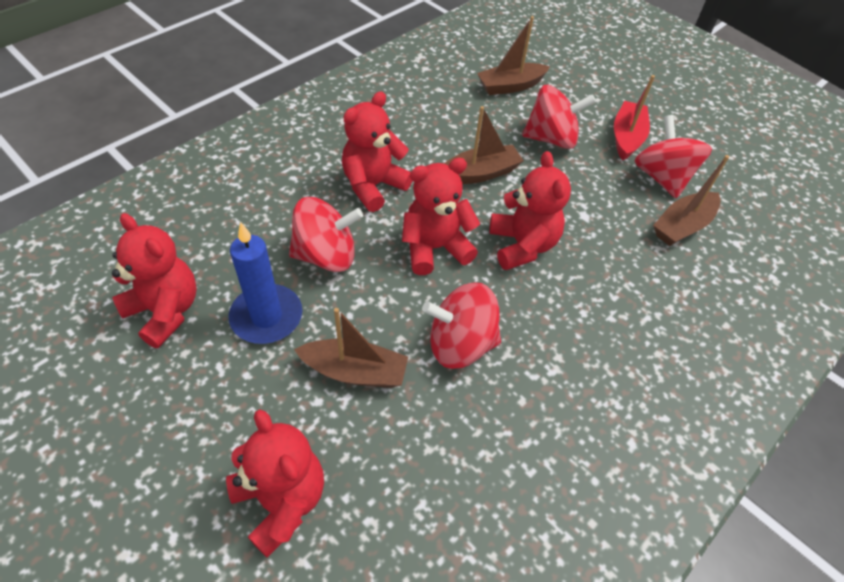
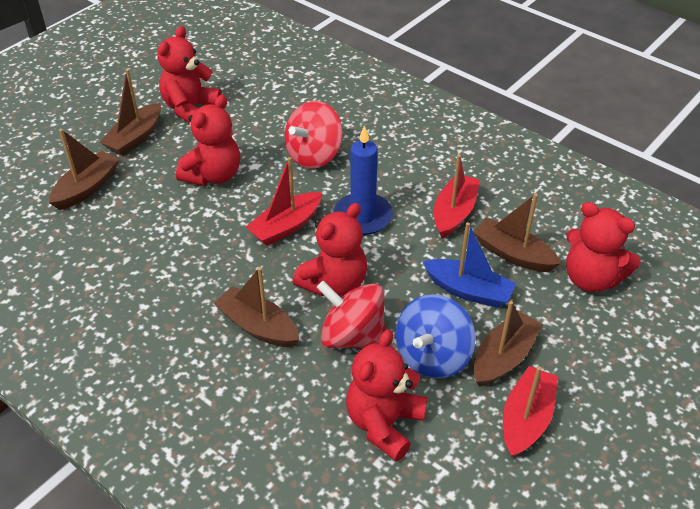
blue boat: none = 0 -> [423,222,516,308] = 1
blue spinning top: none = 0 -> [396,294,475,379] = 1
brown boat: [294,308,408,388] [444,106,524,184] [477,16,550,95] [653,155,729,246] = 4 -> [49,129,119,210] [100,69,161,156] [214,267,300,347] [473,194,561,272] [474,301,543,387] = 5
red boat: [614,75,655,161] = 1 -> [246,157,322,246] [434,154,480,238] [503,366,558,457] = 3
red spinning top: [289,197,363,272] [422,283,501,369] [522,85,596,149] [635,115,712,198] = 4 -> [284,101,343,169] [317,281,385,348] = 2

